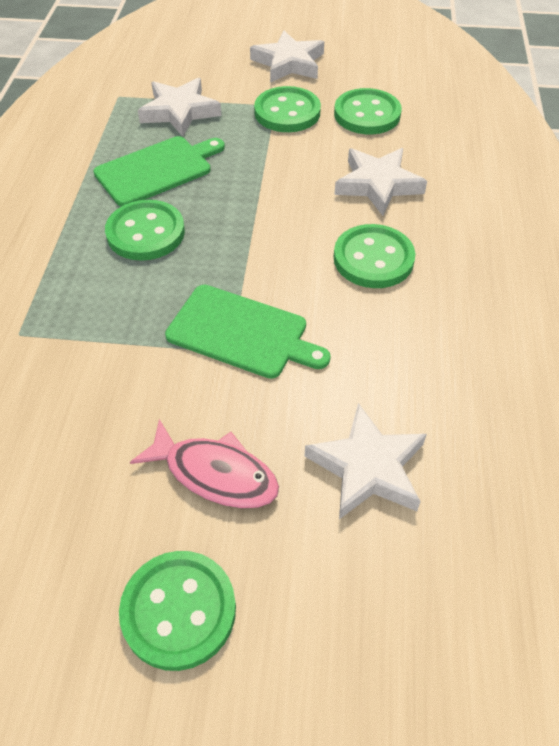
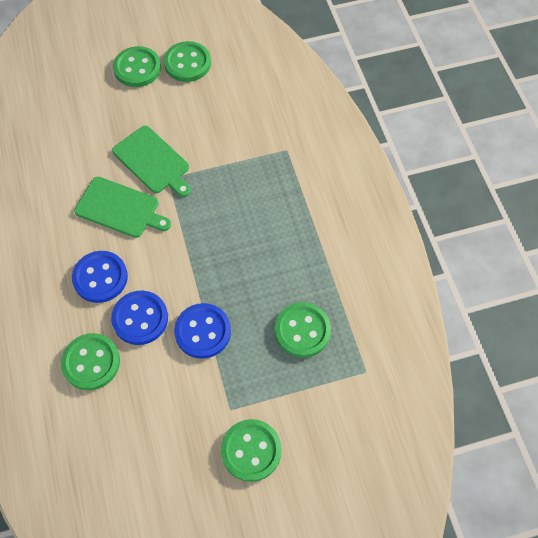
blue button: none = 0 -> [72,251,128,303] [111,290,168,345] [174,303,231,359] = 3
pink fish: [130,419,279,508] = 1 -> none = 0
white star: [138,78,222,137] [250,30,324,83] [305,403,427,519] [334,148,427,216] = 4 -> none = 0

